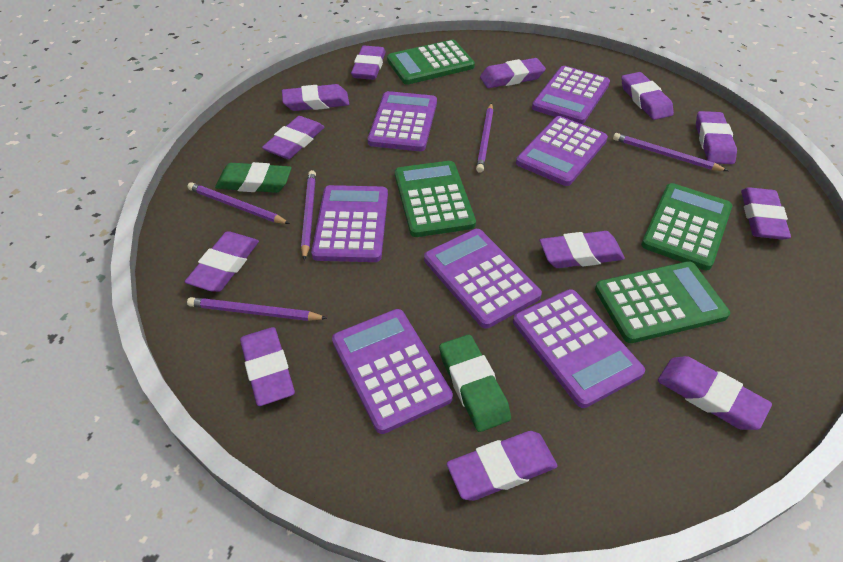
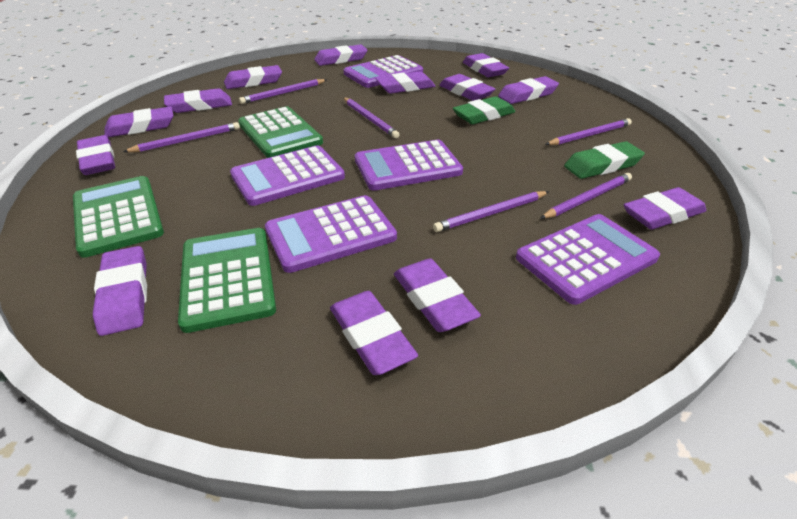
green calculator: [387,40,475,85] [395,161,476,237] [595,261,730,343] [641,183,732,270] = 4 -> [73,176,164,258] [178,228,276,333] [238,106,323,158] = 3
purple calculator: [311,185,388,262] [332,309,453,434] [367,91,437,151] [424,229,542,329] [513,289,645,408] [516,116,608,186] [532,66,610,124] = 7 -> [230,145,345,206] [265,195,397,273] [344,55,423,88] [355,140,463,191] [516,214,660,305] = 5
purple eraser: [185,231,259,292] [240,327,295,406] [262,116,325,159] [282,84,349,111] [351,46,386,80] [447,431,558,501] [480,58,546,88] [540,231,625,268] [621,72,674,120] [658,356,772,430] [696,111,737,164] [741,187,791,240] = 12 -> [76,135,115,175] [93,246,147,336] [104,107,174,137] [164,88,232,113] [224,65,282,89] [314,44,367,66] [330,291,418,375] [375,71,435,94] [394,258,481,332] [439,74,495,101] [463,53,509,77] [498,76,559,104] [624,187,706,230] = 13
purple pencil: [187,182,290,224] [187,297,327,321] [301,170,316,260] [476,103,493,173] [613,133,728,171] = 5 -> [123,122,240,152] [239,79,327,104] [344,98,400,138] [433,191,549,232] [540,173,632,219] [545,118,632,145] = 6

